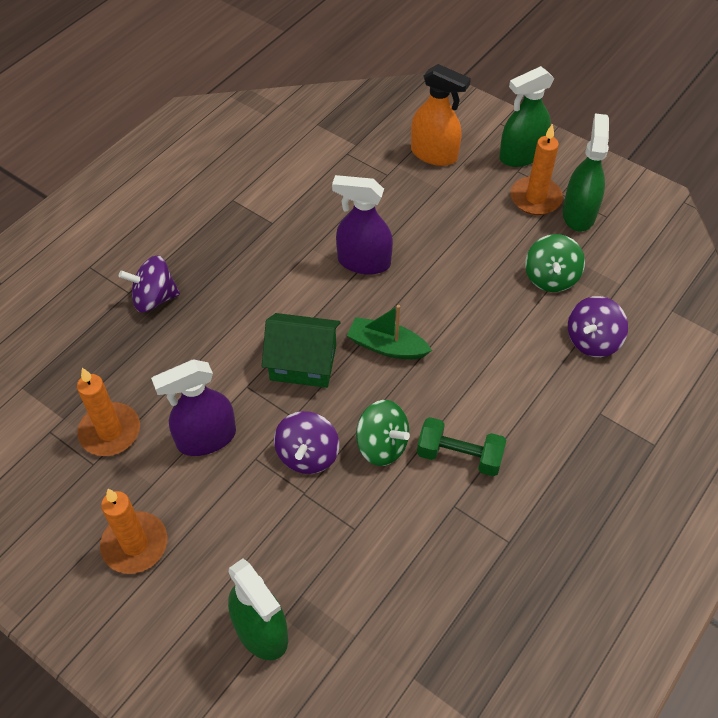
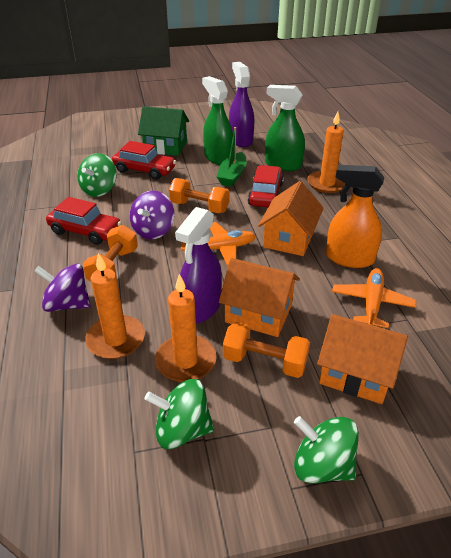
green dumbbell: [417,417,506,476] = 1 -> none = 0
green spinning top: [356,400,410,466] [525,234,585,292] = 2 -> [77,153,117,197] [145,379,214,449] [294,416,359,483] = 3
green spray bottle: [228,558,288,660] [499,66,554,167] [563,113,609,231] = 3 -> [202,76,233,165] [265,85,305,171] = 2
orange dumbbell: none = 0 -> [83,225,138,282] [169,178,230,213] [223,322,310,378] = 3
orange house: none = 0 -> [219,258,300,337] [258,181,324,256] [317,314,408,404] = 3
orange plane: none = 0 -> [181,222,256,266] [332,268,416,328] = 2
purple spinning top: [119,255,180,312] [274,411,339,474] [568,296,628,357] = 3 -> [34,264,91,312] [130,191,174,239] = 2
red car: none = 0 -> [46,197,122,245] [112,141,176,180] [248,165,284,207] = 3

